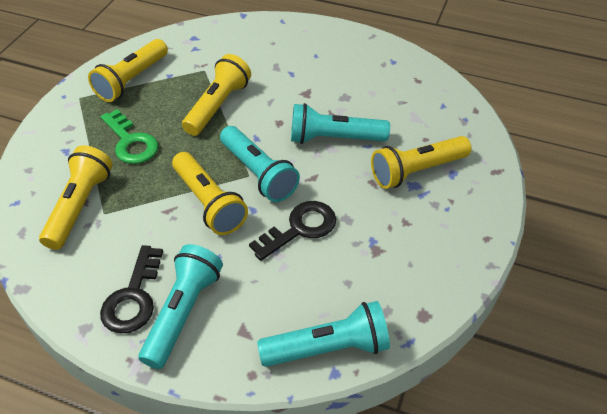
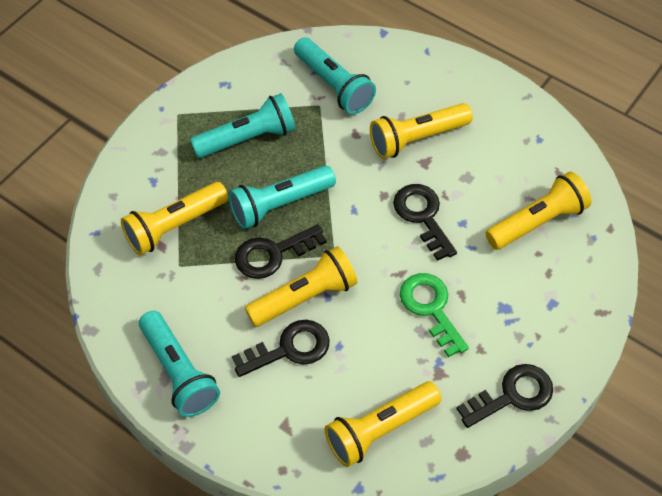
black key: [100,245,163,334] [249,201,336,261] = 2 -> [232,320,330,377] [235,224,327,279] [393,184,457,261] [456,364,553,428] = 4

